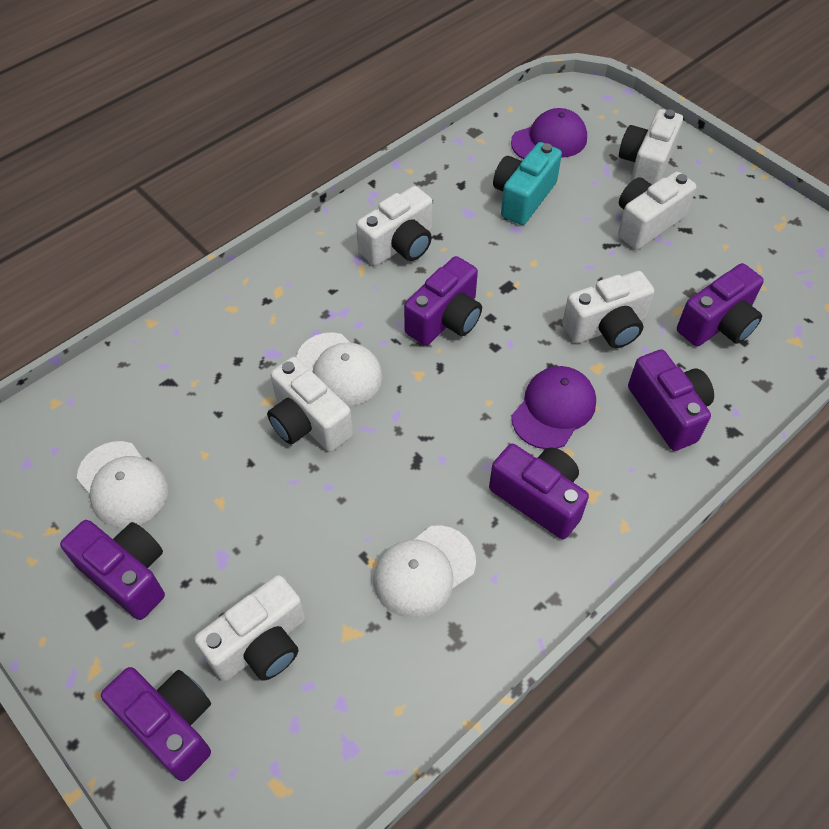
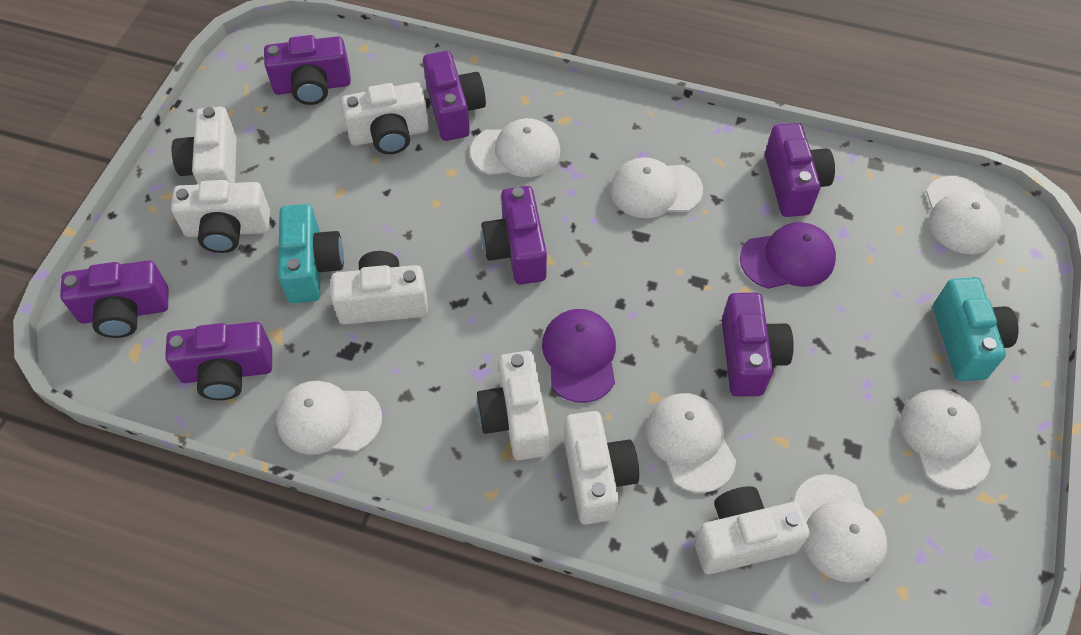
purple camera: [60,520,165,620] [101,667,211,781] [404,256,482,345] [489,444,589,539] [628,349,714,451] [677,263,764,347] = 6 -> [60,260,168,338] [165,322,272,400] [264,35,351,105] [423,51,486,141] [481,186,547,285] [722,293,794,396] [765,123,835,217] = 7
turquoise camera: [493,142,562,225] = 1 -> [278,204,344,303] [933,277,1019,381] = 2
white camera: [194,575,305,681] [267,357,353,452] [356,186,432,266] [562,271,654,348] [618,172,696,250] [619,109,683,185] = 6 -> [171,107,237,184] [171,180,270,253] [331,251,428,324] [341,82,429,154] [477,351,549,460] [564,411,639,525] [695,486,810,574] = 7
white cap: [77,441,168,528] [297,332,382,406] [373,525,476,618] = 3 -> [276,381,382,455] [470,118,560,177] [610,157,703,218] [646,393,736,493] [793,474,887,583] [900,389,991,490] [926,176,1001,254] = 7

